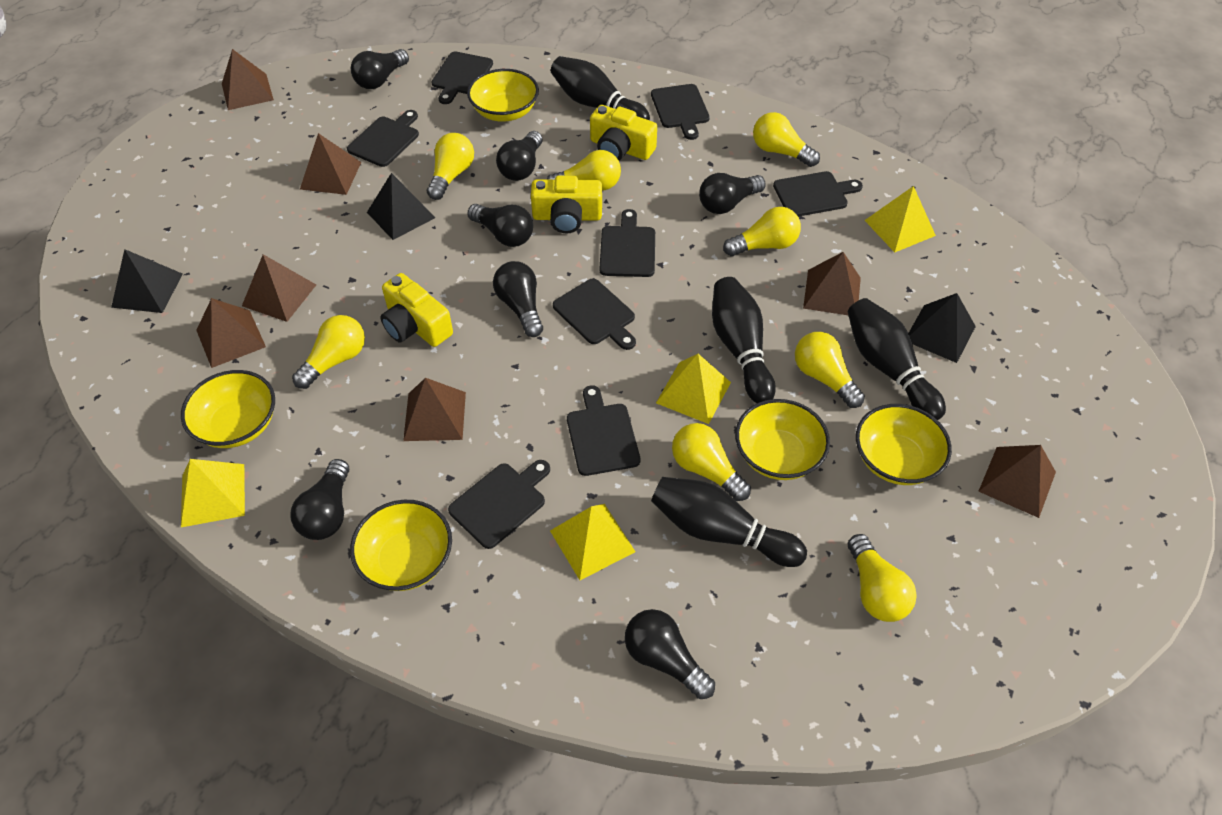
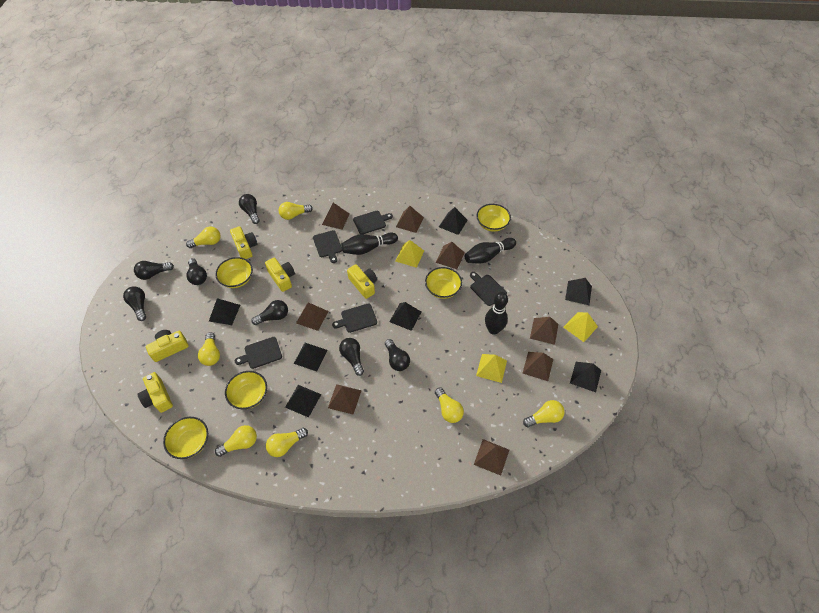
black bowling pin: [551,56,650,121] [651,477,807,567] [712,277,776,403] [848,298,946,420] = 4 -> [341,233,398,255] [465,238,516,263] [485,292,508,335] = 3
black cutting board: [347,110,419,167] [431,51,493,104] [448,460,550,549] [553,278,636,350] [567,385,640,476] [599,209,655,277] [651,84,710,140] [773,171,863,217] = 8 -> [235,337,282,369] [313,230,342,263] [332,303,377,333] [353,211,393,234] [470,272,507,306] = 5
black pyramid: [111,249,183,313] [367,173,436,240] [908,293,976,363] = 3 -> [209,298,240,325] [285,385,322,418] [294,343,328,371] [389,302,421,331] [439,207,468,235] [565,278,592,305] [570,362,601,392] = 7
brown pyramid: [196,298,266,368] [222,49,274,110] [242,254,316,322] [300,133,361,195] [403,378,466,441] [803,252,861,315] [978,445,1056,518] = 7 -> [296,302,329,331] [322,203,350,229] [328,384,362,414] [396,206,424,233] [436,242,465,269] [474,439,509,476] [523,352,553,381] [530,317,558,345] = 8
yellow camera: [380,273,453,347] [531,176,602,234] [590,105,657,161] = 3 -> [138,372,173,413] [146,330,188,362] [230,226,257,259] [265,258,295,292] [347,264,377,299] = 5
yellow light bulb: [292,315,365,389] [427,133,474,200] [546,150,621,191] [672,423,751,501] [723,207,801,256] [753,112,820,167] [795,332,865,408] [847,534,917,622] = 8 -> [186,227,221,248] [198,332,220,366] [215,425,257,457] [266,428,308,457] [279,202,313,220] [435,388,464,423] [523,400,565,427] = 7
yellow pyramid: [181,459,245,527] [550,504,636,580] [656,354,731,424] [864,186,936,252] = 4 -> [396,240,424,268] [476,354,507,383] [563,312,598,342] = 3

